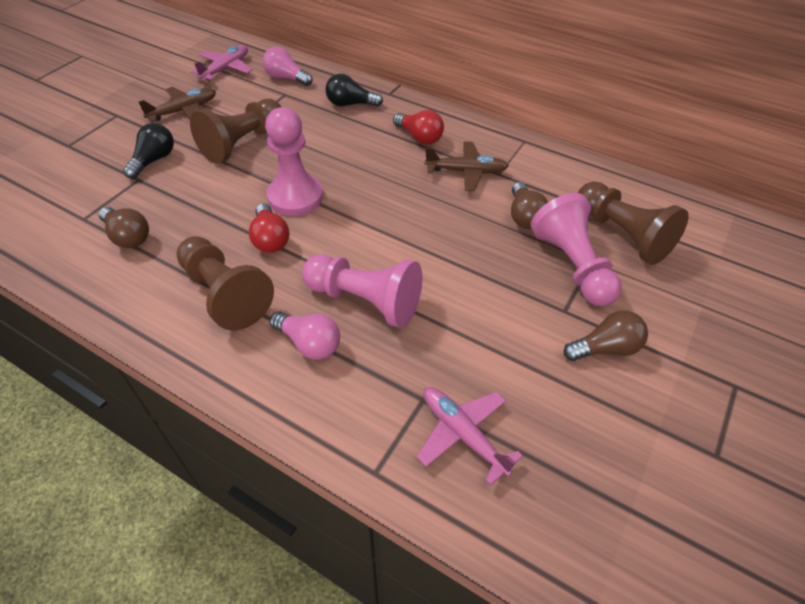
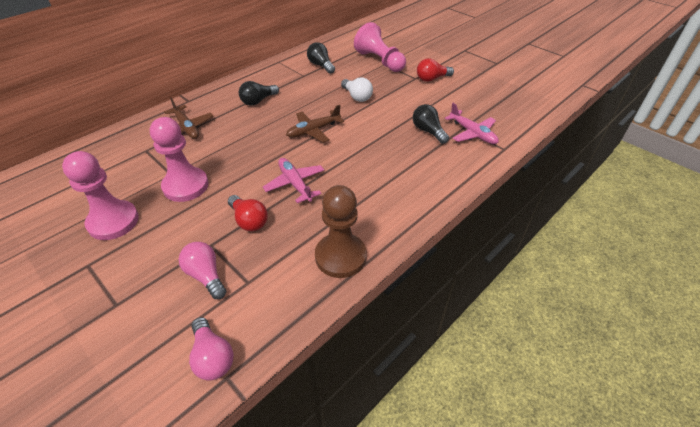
black light bulb: [123,123,174,179] [325,74,383,107] = 2 -> [239,81,279,106] [307,42,335,74] [413,104,449,144] = 3
brown light bulb: [99,207,149,248] [511,182,548,229] [564,311,648,361] = 3 -> none = 0
brown pawn: [177,236,274,330] [190,99,281,164] [578,182,689,265] = 3 -> [315,185,367,278] = 1
white light bulb: none = 0 -> [341,77,373,102] = 1

